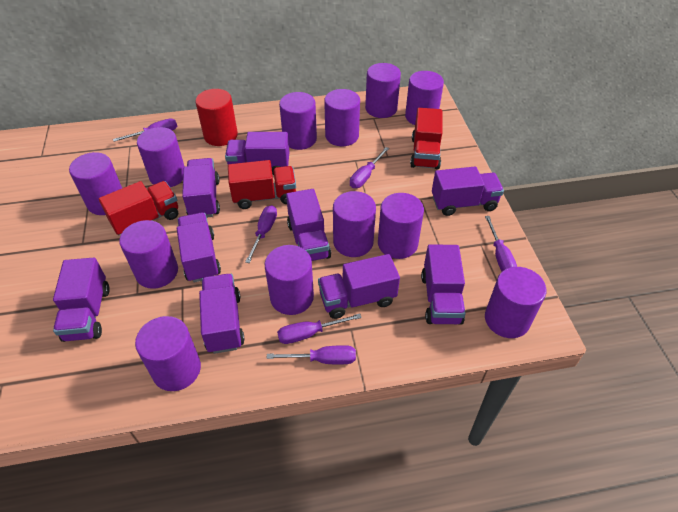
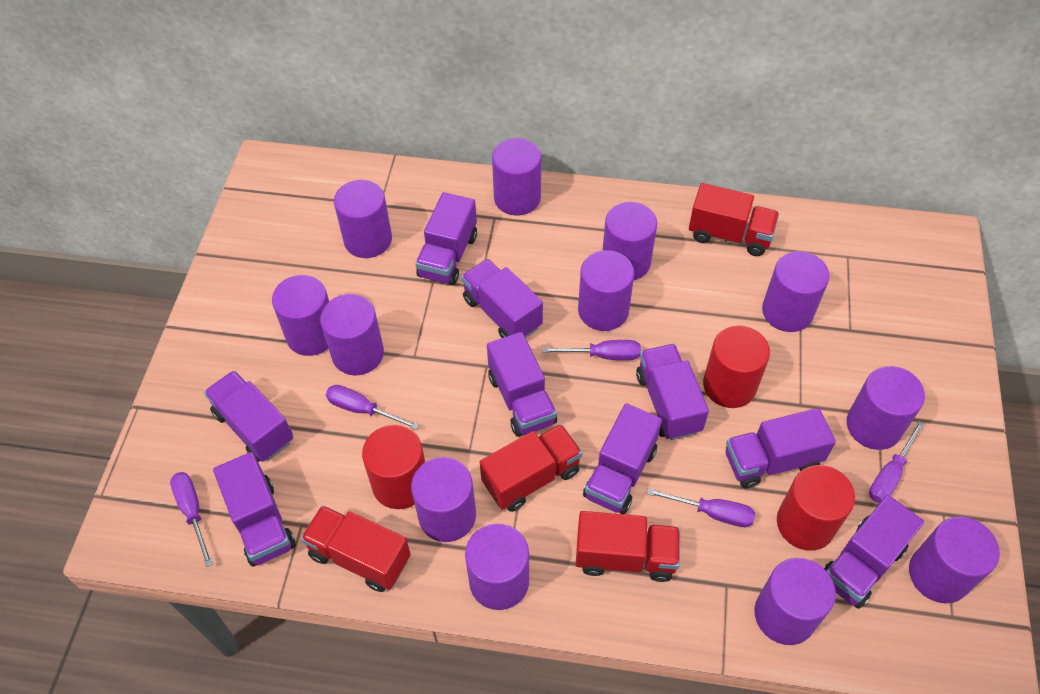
purple screwdriver: [113,119,177,142] [245,205,277,263] [267,345,356,364] [277,314,362,344] [350,147,389,188] [485,216,517,271] = 6 -> [170,472,213,567] [326,385,419,430] [542,340,641,360] [647,488,755,527] [869,421,925,503] = 5
red cylinder: [195,89,238,146] = 1 -> [362,425,425,509] [703,325,770,408] [777,465,855,551] = 3
red truck: [99,181,178,236] [228,160,296,209] [410,108,442,170] = 3 -> [301,505,411,592] [480,424,582,512] [576,511,680,582] [689,183,779,256] = 4

